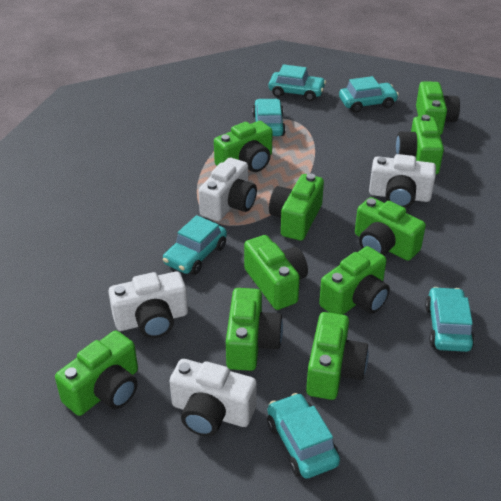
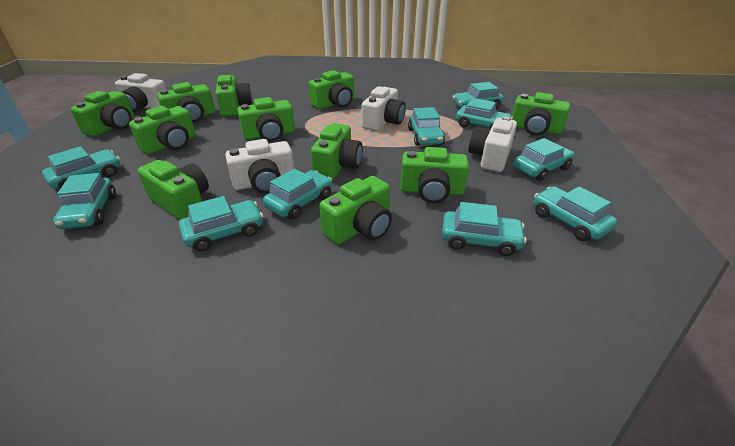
green camera: [55,330,138,416] [214,121,273,172] [226,288,283,371] [244,235,308,310] [269,174,324,240] [306,312,369,400] [319,246,390,315] [355,197,426,261] [396,115,444,174] [416,81,460,135] = 10 -> [70,91,134,137] [129,106,196,154] [137,160,209,220] [157,82,215,123] [216,75,253,117] [237,97,295,142] [309,70,354,109] [311,123,363,180] [319,176,392,244] [400,147,469,203] [512,92,570,136] = 11
turquoise car: [163,215,227,275] [252,99,286,136] [267,393,340,479] [269,64,326,101] [339,76,399,113] [425,287,475,352] = 6 -> [42,146,120,189] [53,173,116,229] [179,196,263,252] [263,169,332,219] [408,107,445,146] [442,202,527,256] [453,82,504,109] [456,98,513,129] [513,138,575,181] [534,186,617,241] = 10

